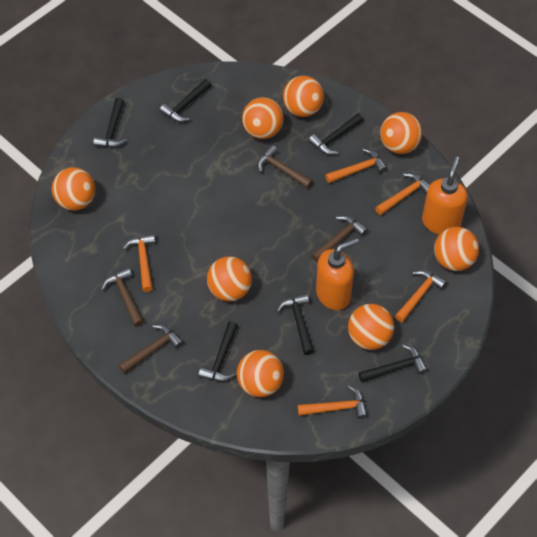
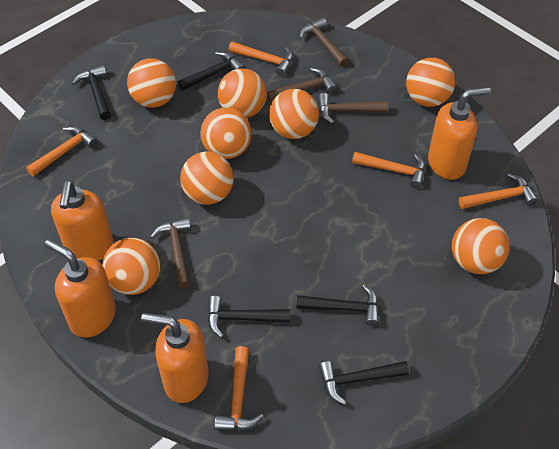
black hammer: [93,98,127,147] [159,79,211,122] [198,321,238,381] [277,293,314,355] [308,113,363,155] [359,344,428,383] = 6 -> [72,65,111,120] [177,52,245,91] [208,296,290,338] [297,285,379,326] [319,361,409,405] = 5
orange soap dispenser: [316,238,359,310] [422,156,468,234] = 2 -> [45,239,116,338] [51,181,114,261] [141,313,209,403] [428,87,491,180] = 4

